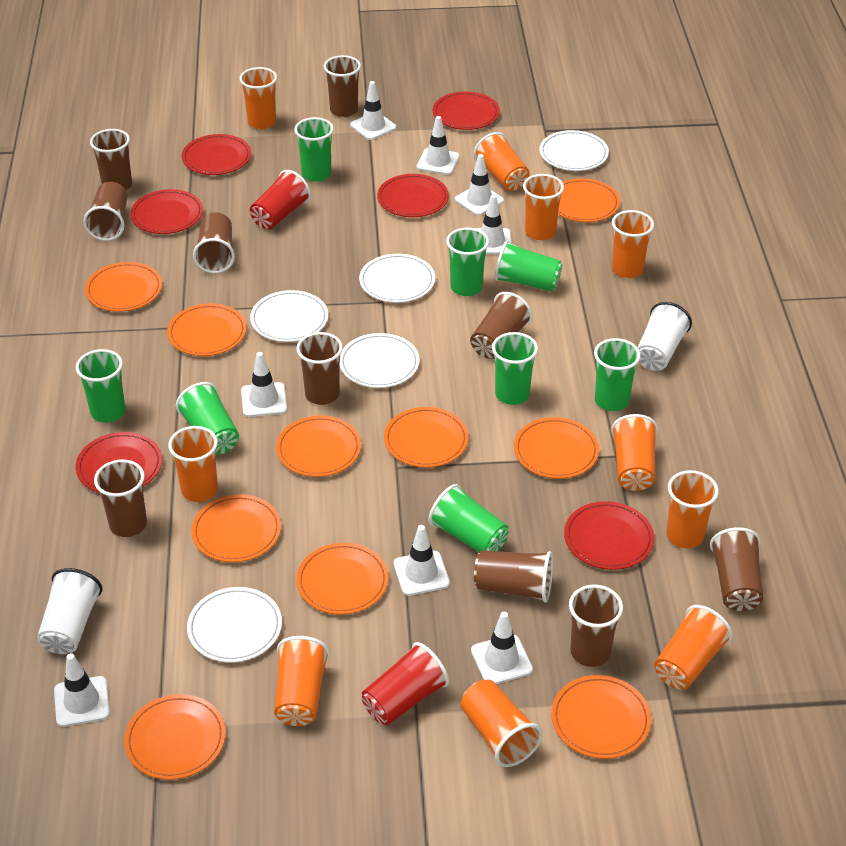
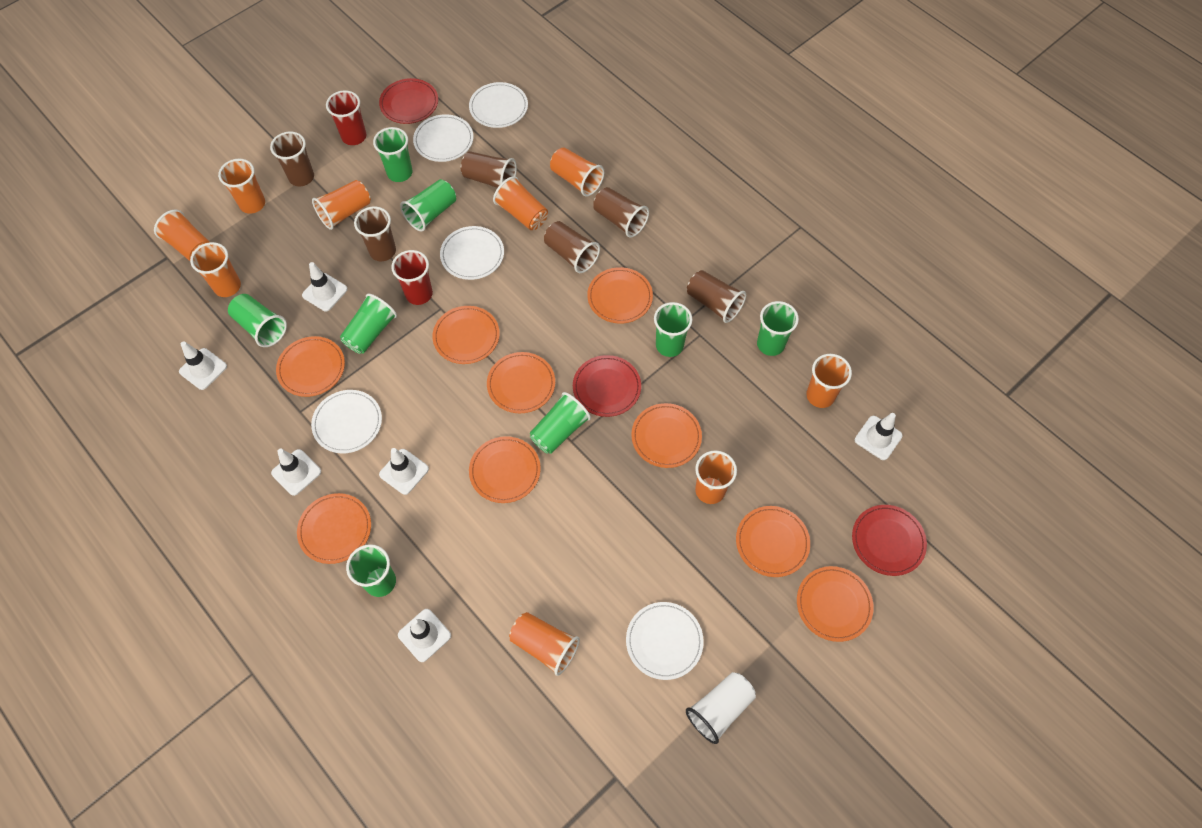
brown cup: [83,182,128,241] [90,129,132,191] [94,459,147,537] [193,212,235,274] [296,332,343,405] [324,55,361,117] [470,292,532,359] [474,550,553,603] [569,584,623,667] [710,527,763,611] = 10 -> [270,131,314,186] [354,206,396,261] [461,151,517,188] [544,221,600,273] [593,187,649,238] [687,270,746,323] = 6
orange cup: [168,426,218,502] [239,67,277,129] [274,636,330,726] [461,679,543,767] [474,132,530,191] [523,174,564,241] [611,414,658,491] [612,210,654,278] [654,605,733,689] [666,470,719,548] = 10 -> [154,210,209,261] [190,242,241,297] [218,159,265,214] [312,180,371,230] [493,176,548,230] [509,612,580,676] [550,147,604,197] [695,451,737,504] [806,354,852,408] = 9
orange plate: [85,262,162,312] [124,694,226,780] [167,303,247,356] [191,495,281,562] [276,416,361,477] [296,543,388,615] [384,407,468,468] [514,417,599,479] [551,675,651,759] [558,178,620,222] = 10 -> [276,336,345,397] [297,493,371,564] [432,306,500,364] [469,436,541,503] [487,352,555,413] [587,267,653,324] [631,403,702,468] [736,506,810,577] [797,566,874,642] = 9
red plate: [75,432,162,493] [130,189,203,234] [181,134,251,175] [377,174,449,217] [433,91,500,130] [564,501,654,570] = 6 -> [379,78,438,124] [573,355,641,417] [852,505,927,576] = 3
white cup: [37,568,102,654] [638,302,692,371] = 2 -> [686,672,756,744] = 1
white traffic cone: [54,653,110,727] [241,352,287,417] [350,81,396,140] [394,525,450,596] [416,116,460,175] [455,154,504,216] [471,612,533,684] [475,195,512,254] = 8 -> [179,341,227,390] [271,449,321,496] [302,262,348,311] [379,448,429,495] [398,609,451,662] [855,413,903,460] = 6

